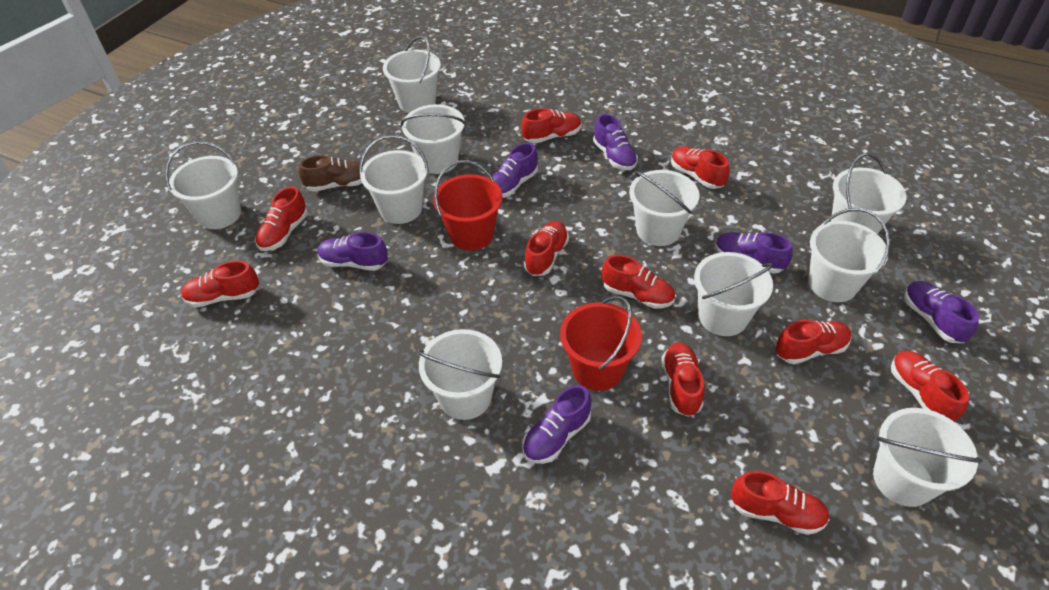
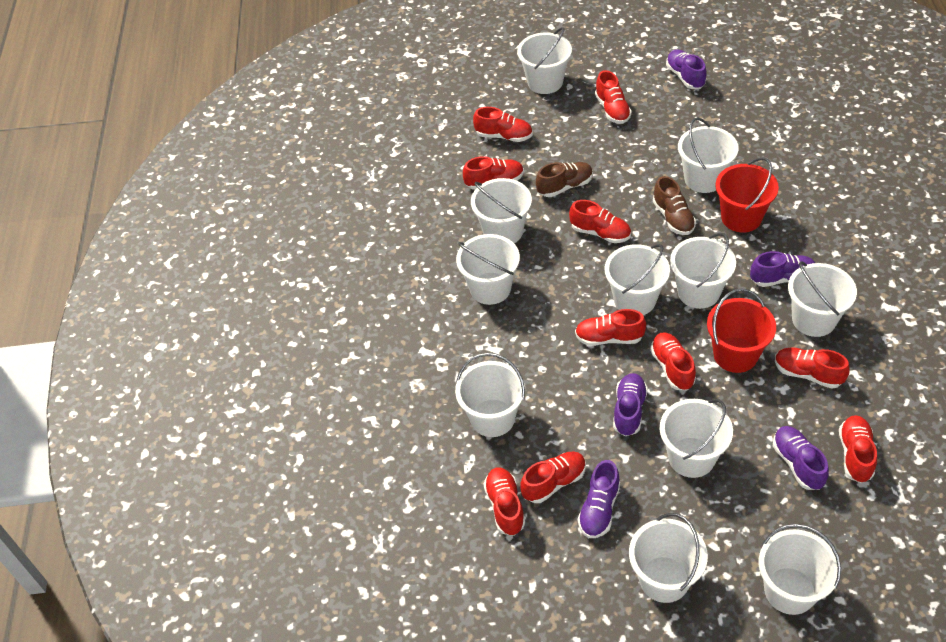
brown shoe: [298,155,364,191] = 1 -> [536,162,593,197] [653,176,696,235] = 2
purple shoe: [317,232,388,271] [492,143,538,198] [522,385,592,464] [593,114,638,170] [715,232,793,274] [904,281,979,343] = 6 -> [578,460,620,538] [613,373,648,436] [666,49,706,89] [750,251,815,287] [773,426,829,490] = 5
white bucket: [165,141,241,229] [359,135,429,224] [383,36,441,113] [401,104,466,174] [418,329,502,420] [629,170,699,246] [694,252,773,336] [808,208,890,302] [831,153,906,234] [873,408,983,507] = 10 -> [455,353,525,437] [456,234,520,305] [471,178,532,243] [517,27,572,94] [605,244,670,315] [629,513,708,603] [660,399,733,478] [670,233,736,309] [678,117,739,193] [758,524,841,615] [788,261,857,337] = 11

